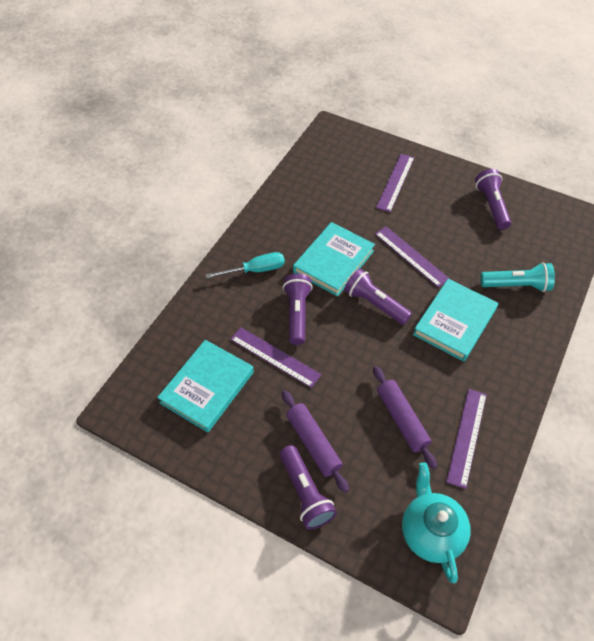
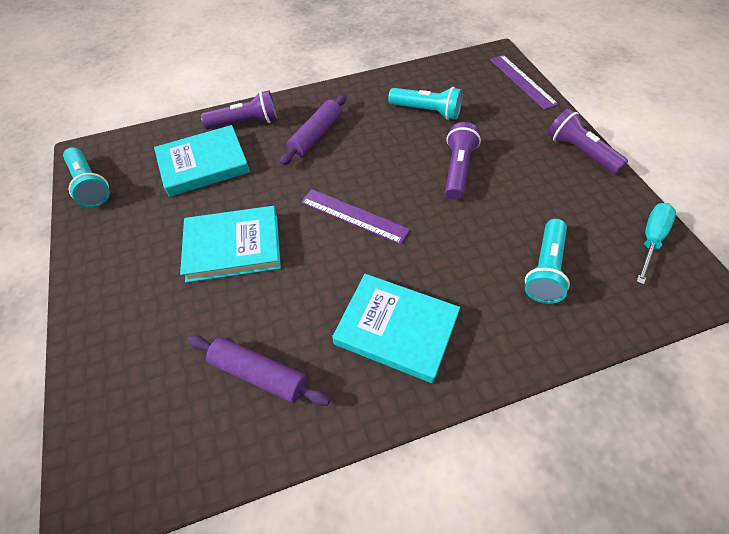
purple flashlight: [280,445,337,529] [283,273,313,345] [344,268,412,325] [475,169,511,230] = 4 -> [201,90,278,130] [445,122,481,200] [548,108,628,174] = 3
purple ruler: [230,327,321,388] [375,226,450,288] [376,154,414,212] [446,389,487,489] = 4 -> [301,189,410,244] [490,55,559,110] = 2
turquoise flashlight: [480,262,555,292] = 1 -> [63,147,110,208] [388,87,463,120] [525,219,570,304] = 3
turquoise teapot: [402,463,471,583] = 1 -> none = 0

